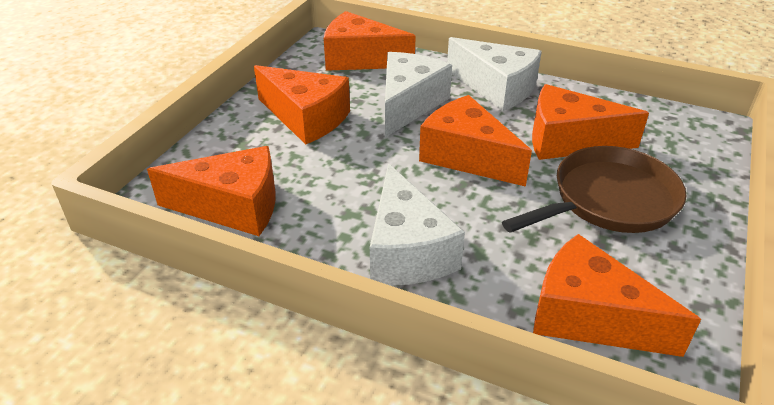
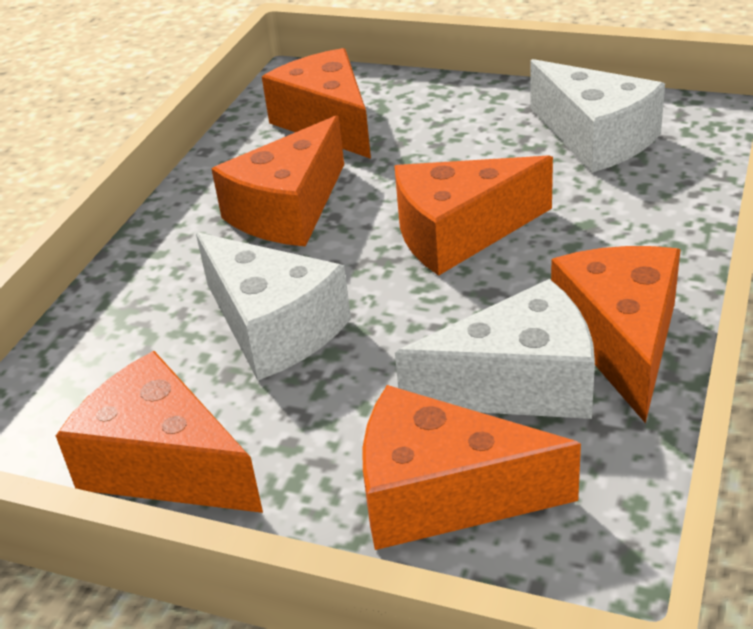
brown pan: [502,146,687,233] = 1 -> none = 0

